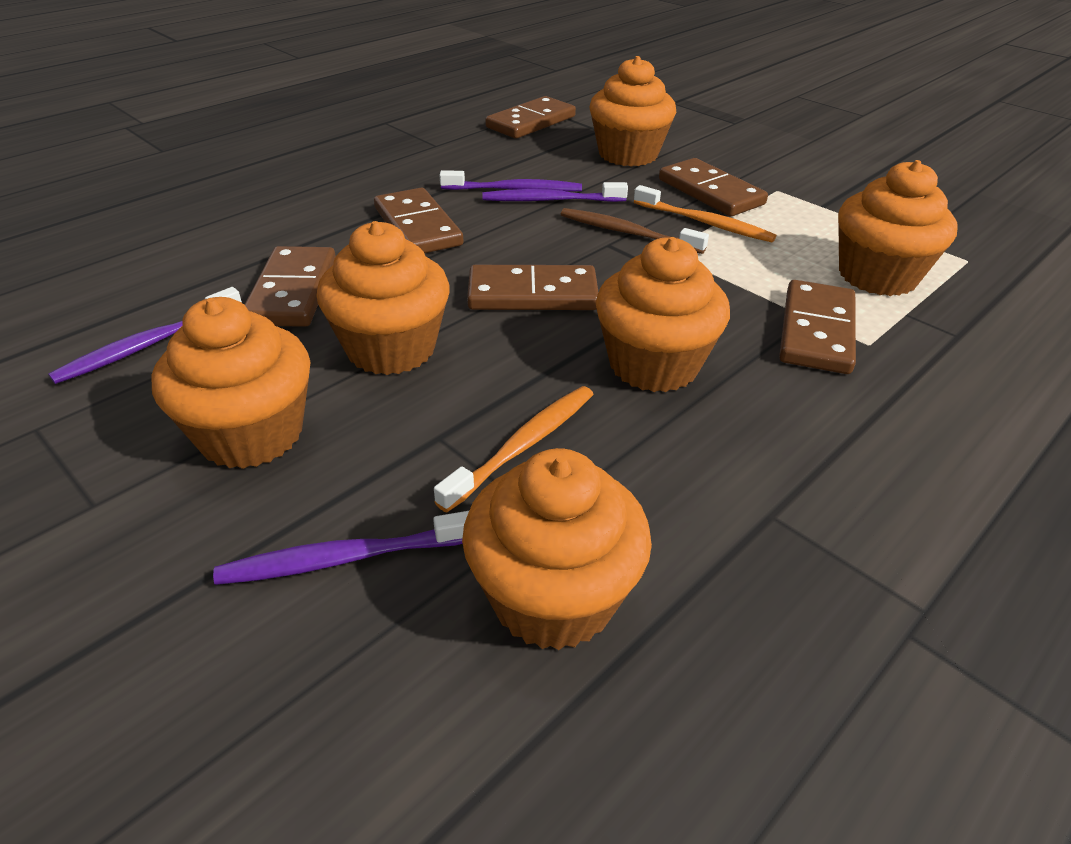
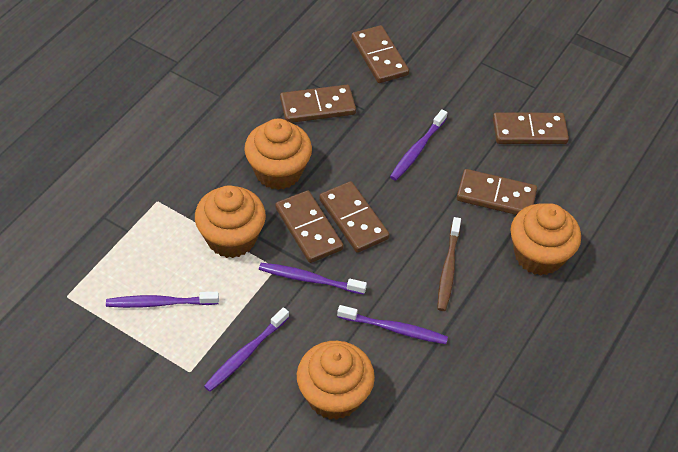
orange cupcake: [151,297,311,469] [317,221,449,375] [462,448,652,650] [590,56,676,166] [596,237,730,392] [838,160,957,296] = 6 -> [195,185,266,258] [244,118,312,190] [297,341,375,420] [510,203,581,275] = 4
orange toothbrush: [434,386,594,512] [634,185,776,242] = 2 -> none = 0
purple toothbrush: [48,287,242,384] [213,511,469,585] [440,170,582,192] [482,182,628,202] = 4 -> [106,292,219,308] [204,307,289,392] [259,263,367,295] [337,305,448,344] [390,109,447,181] = 5

